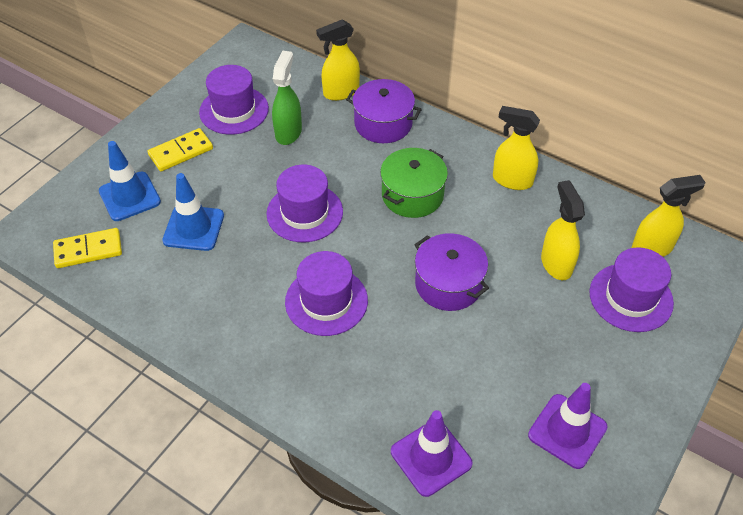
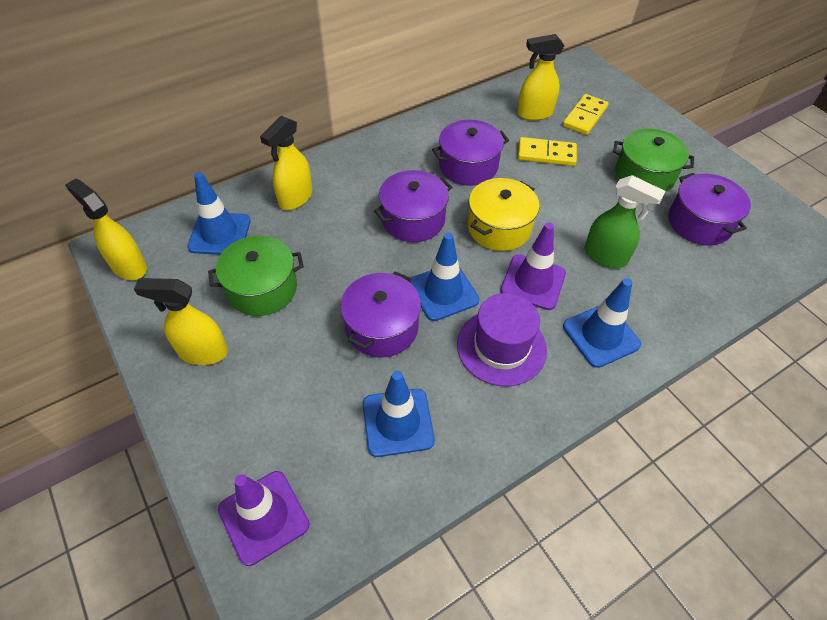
blue traffic cone: [99,141,161,221] [162,173,224,251] = 2 -> [187,172,251,255] [362,371,435,457] [411,233,480,321] [563,278,641,368] = 4
green pot: [380,148,448,218] = 1 -> [208,236,304,316] [613,128,694,192] = 2
purple hat: [199,65,269,135] [266,165,343,242] [285,251,368,336] [589,247,674,332] = 4 -> [457,293,547,386] = 1
purple pot: [346,79,422,143] [414,233,489,311] = 2 -> [340,271,421,357] [374,170,452,242] [432,120,509,186] [669,173,751,246] = 4
yellow pot: none = 0 -> [468,178,540,251] = 1

